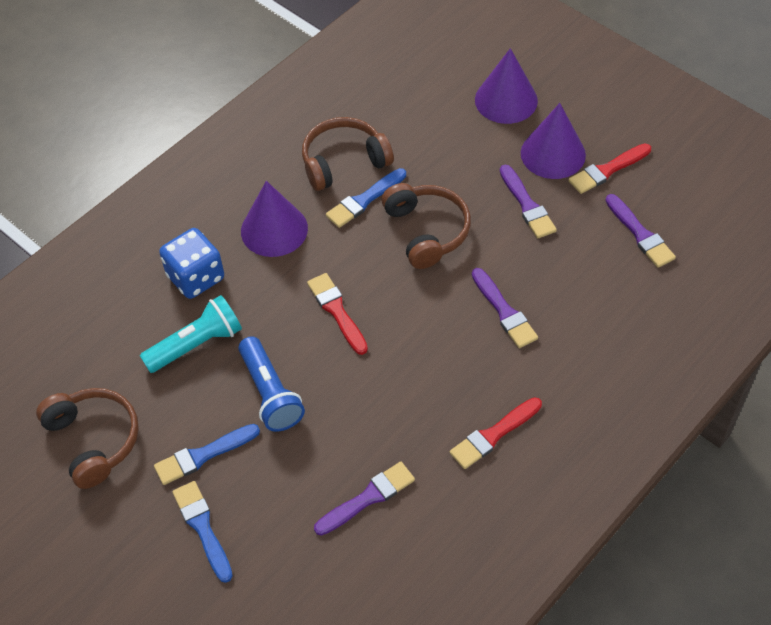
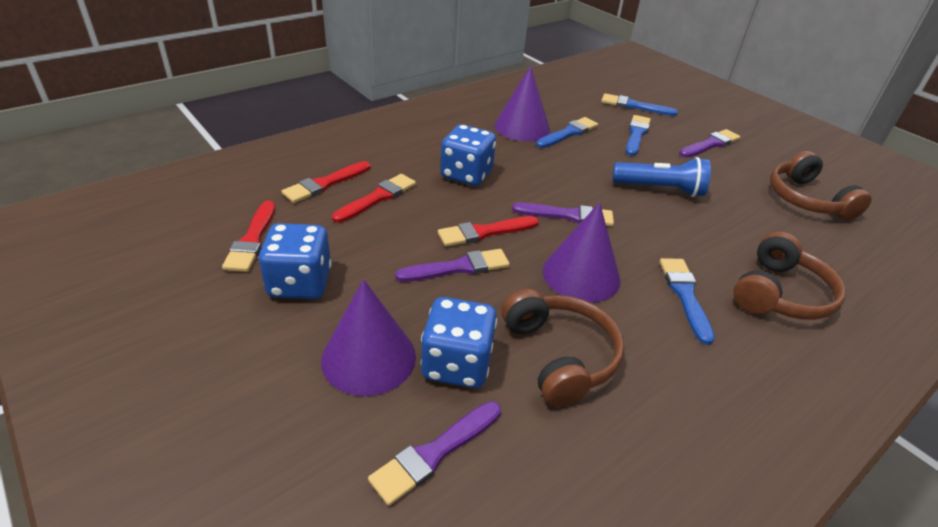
blue brush: [154,424,260,485] [172,481,233,583] [326,168,406,228] = 3 -> [536,117,598,148] [601,93,678,116] [626,115,651,156] [660,258,715,345] = 4
blue dice: [159,228,224,299] = 1 -> [259,223,332,299] [421,297,497,388] [440,124,496,186] = 3
red brush: [307,273,368,355] [450,397,542,469] [568,143,651,194] = 3 -> [222,200,275,272] [281,161,370,203] [332,174,416,223] [438,216,539,247] = 4
turquoise flashlight: [140,295,242,373] = 1 -> none = 0

